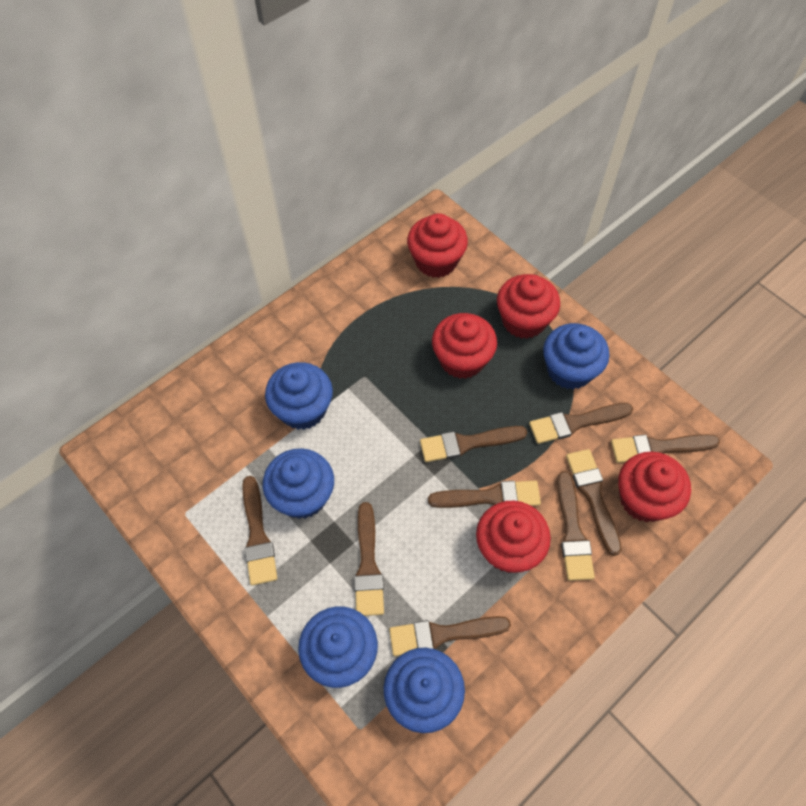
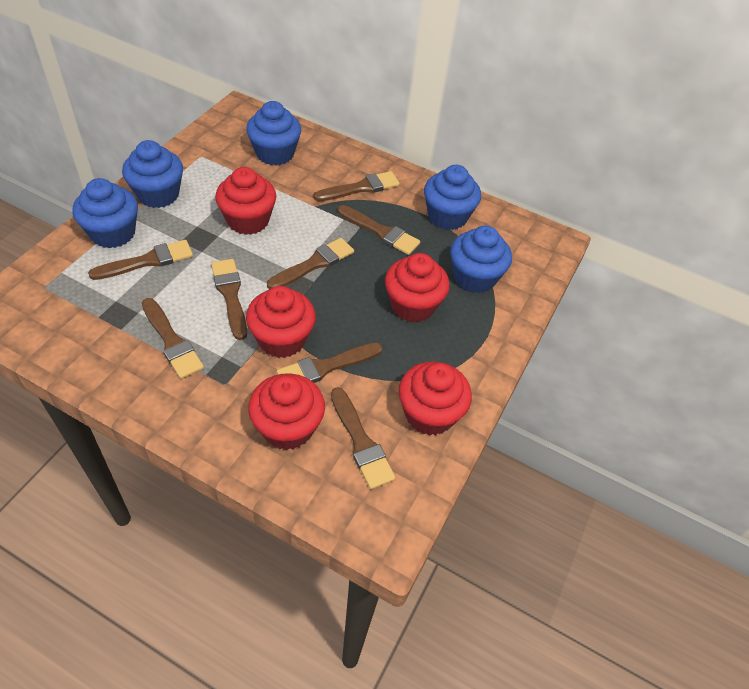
brown brush: [242,476,277,585] [354,502,384,616] [389,616,511,656] [420,426,527,462] [428,481,541,508] [529,403,633,444] [557,471,595,581] [566,449,622,556] [611,434,720,463] = 9 -> [88,240,193,280] [142,298,204,379] [211,259,247,340] [267,238,354,289] [277,342,383,383] [313,171,400,201] [331,387,395,489] [337,205,420,255] = 8

